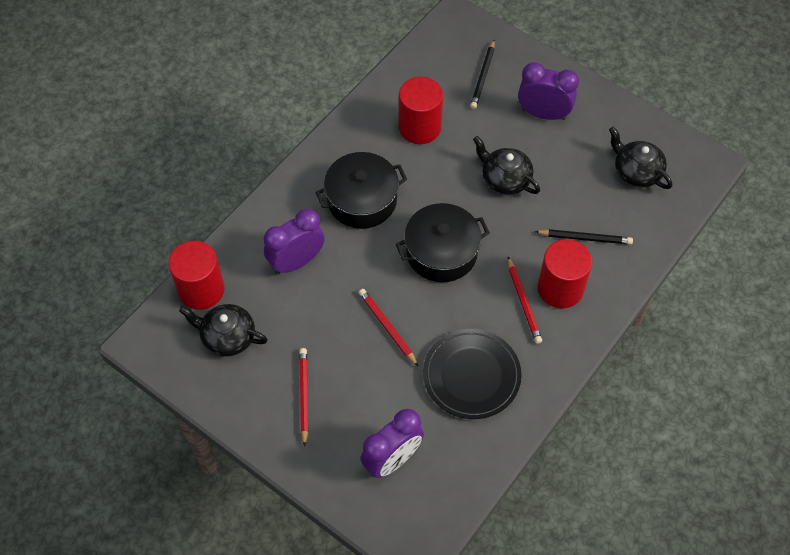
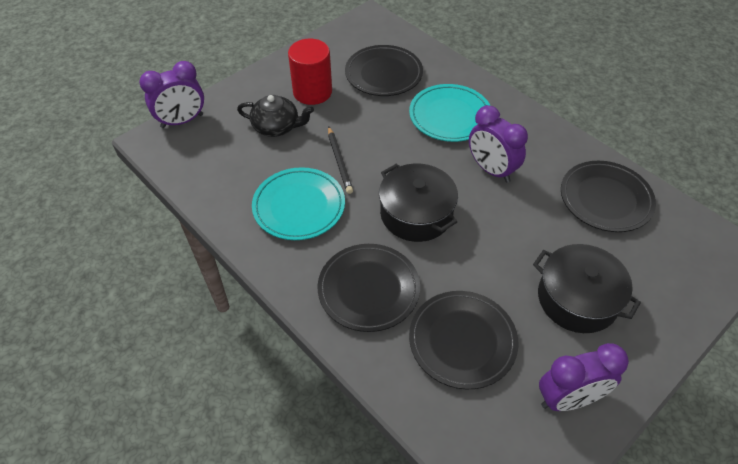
black pencil: [470,40,495,109] [534,229,633,245] = 2 -> [328,126,353,194] = 1
black plate: [423,329,522,419] = 1 -> [317,244,420,332] [345,45,423,96] [409,291,518,389] [561,161,656,232] = 4
black teapot: [179,304,268,356] [473,136,540,195] [609,126,672,189] = 3 -> [237,95,314,137] = 1
red cylinder: [168,241,225,310] [399,77,443,144] [538,239,592,308] = 3 -> [288,39,332,105] = 1
red pencil: [299,348,308,447] [359,289,418,366] [508,257,542,344] = 3 -> none = 0
turquoise plate: none = 0 -> [252,167,345,240] [409,84,490,142] = 2

